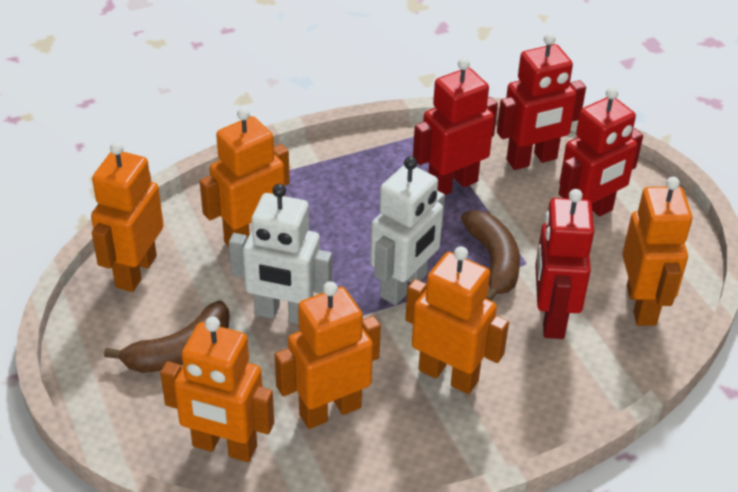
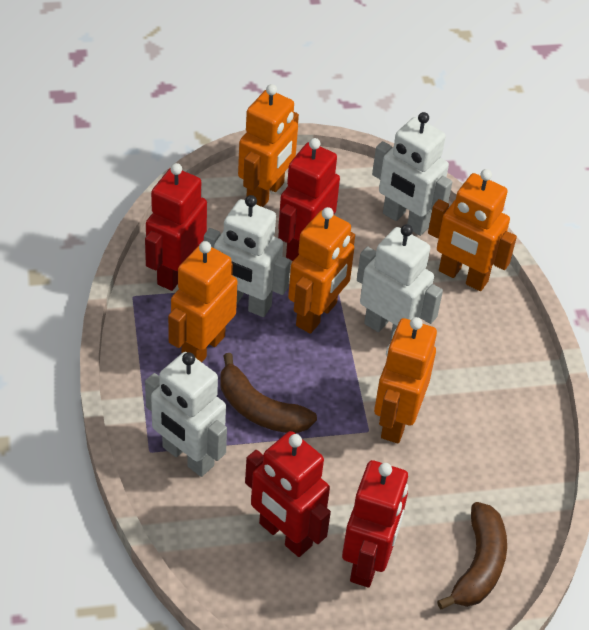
orange robot: [91,142,164,292] [160,317,274,462] [200,108,290,247] [275,281,381,429] [405,246,509,394] [622,177,692,326] = 6 -> [168,241,237,362] [238,84,299,207] [288,207,355,334] [374,317,437,443] [428,169,517,291] = 5
white robot: [229,184,332,324] [370,156,445,305] = 2 -> [145,352,227,477] [204,195,291,317] [357,224,443,340] [372,112,452,236] = 4

